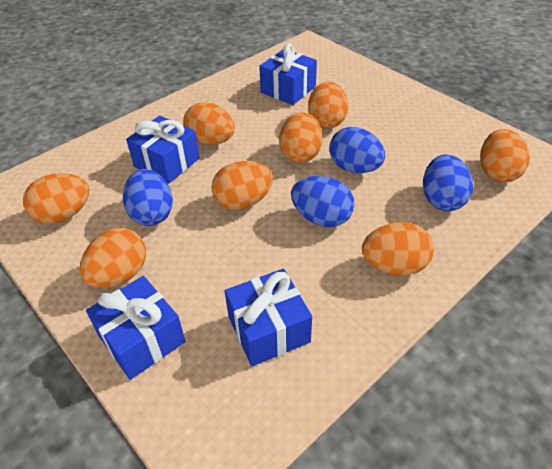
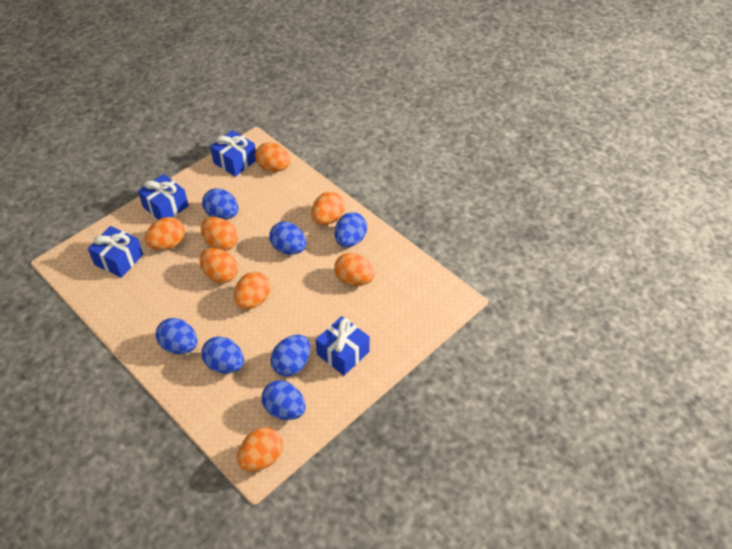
blue egg: [123,169,173,226] [291,176,354,227] [329,127,385,173] [423,154,473,211] = 4 -> [156,318,197,354] [201,336,244,374] [202,188,239,220] [262,380,306,420] [269,222,306,255] [270,335,310,377] [335,212,367,247] = 7

